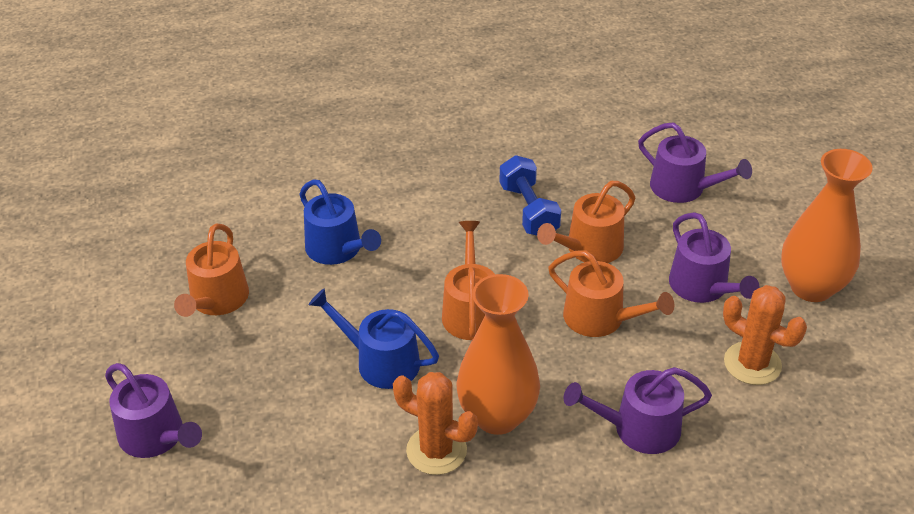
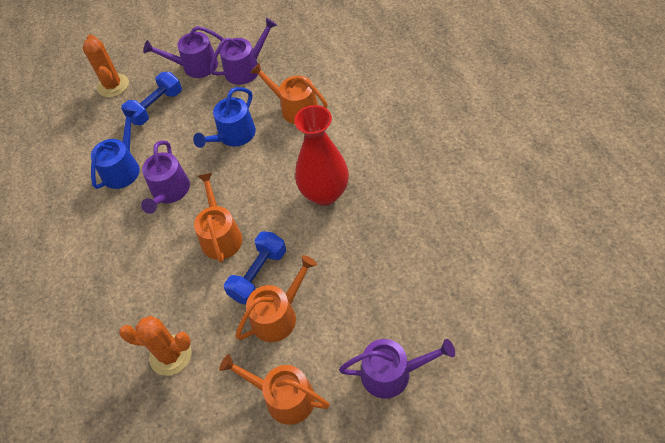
blue dumbbell: [499,155,561,235] = 1 -> [121,72,182,125] [224,231,286,305] = 2
orange vase: [456,274,540,435] [781,149,873,302] = 2 -> none = 0
red vase: none = 0 -> [294,105,349,206] = 1

